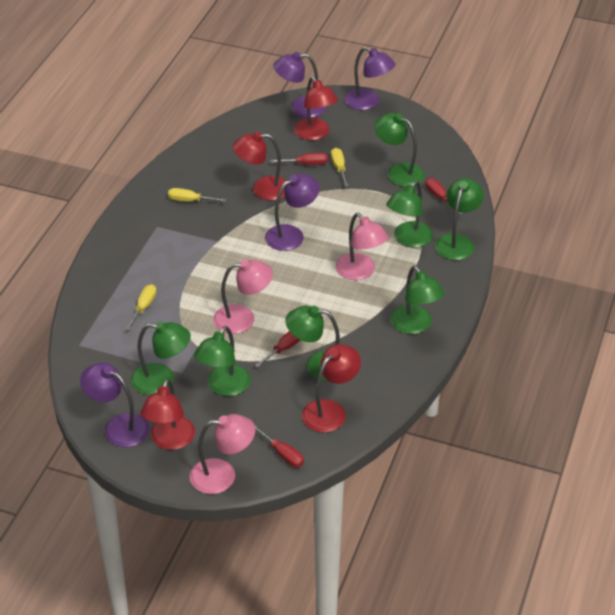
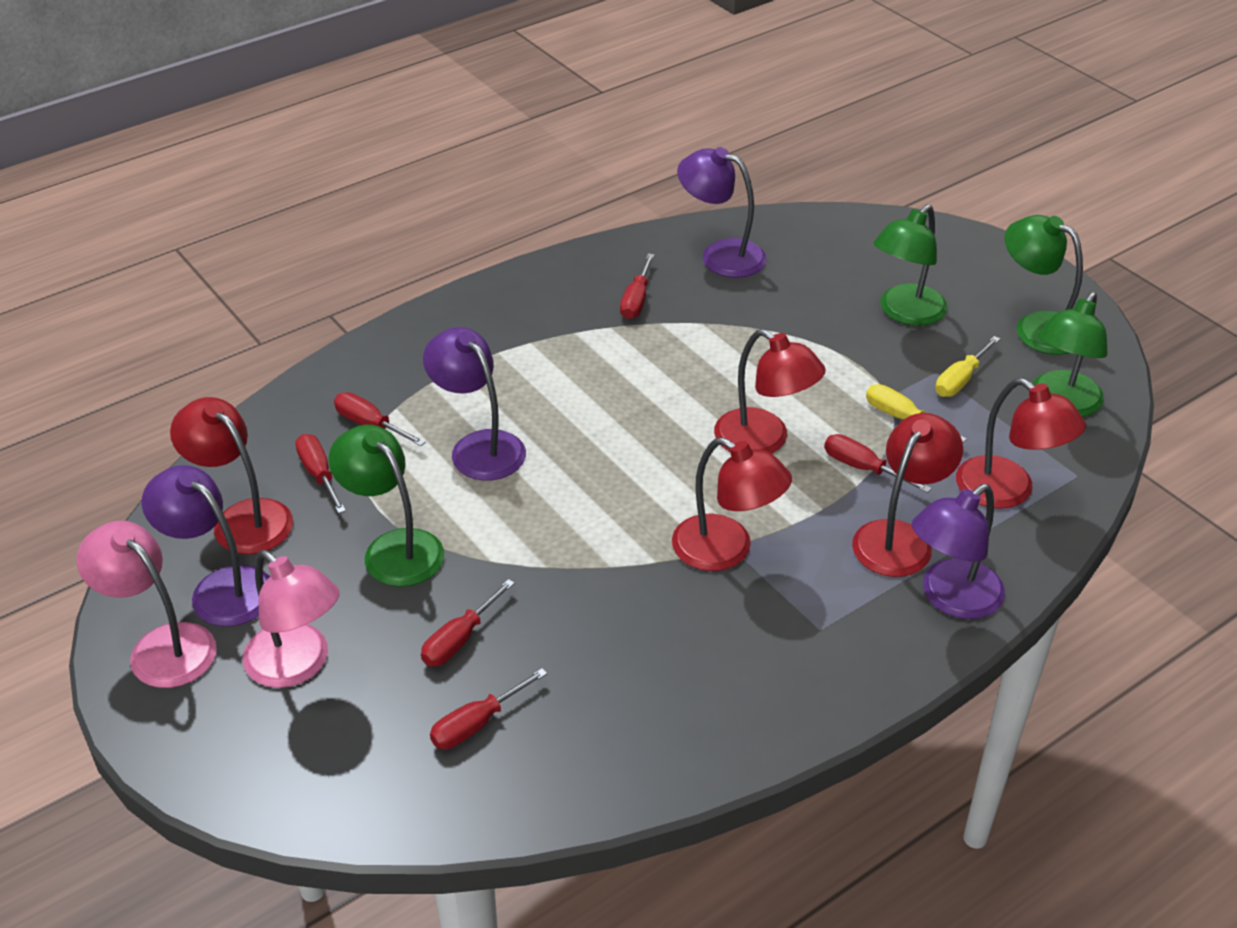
green lamp: [131,321,191,395] [194,326,251,396] [286,306,340,381] [374,113,425,187] [386,181,433,248] [390,265,445,334] [435,178,484,260] = 7 -> [329,425,444,587] [873,205,948,326] [1005,215,1083,355] [1033,292,1108,417] = 4
pink lamp: [190,414,255,494] [213,259,273,334] [335,213,389,280] = 3 -> [77,521,217,688] [243,550,340,688] = 2
red lamp: [140,379,195,450] [233,132,286,201] [294,77,338,140] [302,344,361,433] = 4 -> [170,397,293,554] [672,437,792,571] [714,329,826,454] [852,413,963,577] [956,378,1086,509] = 5
red screwdriver: [255,331,300,367] [255,426,304,467] [270,153,328,165] [426,178,463,214] = 4 -> [295,434,346,514] [334,392,426,446] [421,579,515,667] [430,668,547,749] [620,253,654,319] [824,434,932,493] = 6
yellow screwdriver: [126,284,157,330] [168,188,227,202] [331,148,349,187] = 3 -> [866,384,967,443] [935,336,1000,397] = 2

